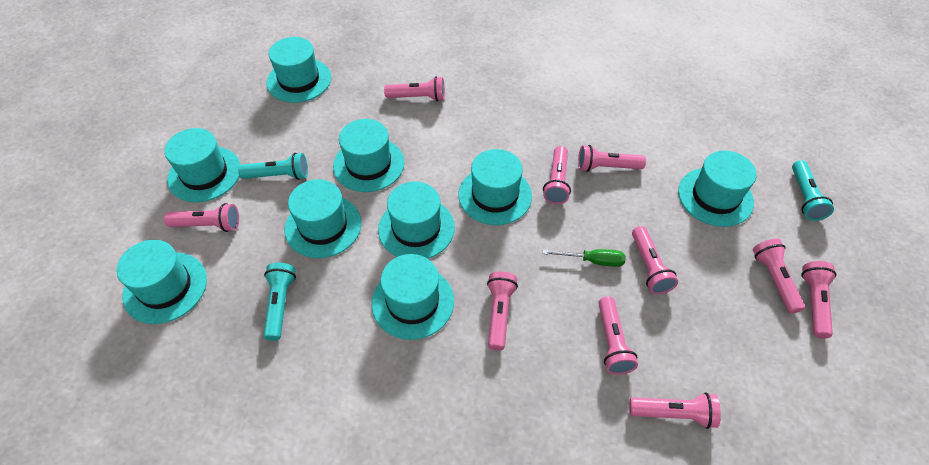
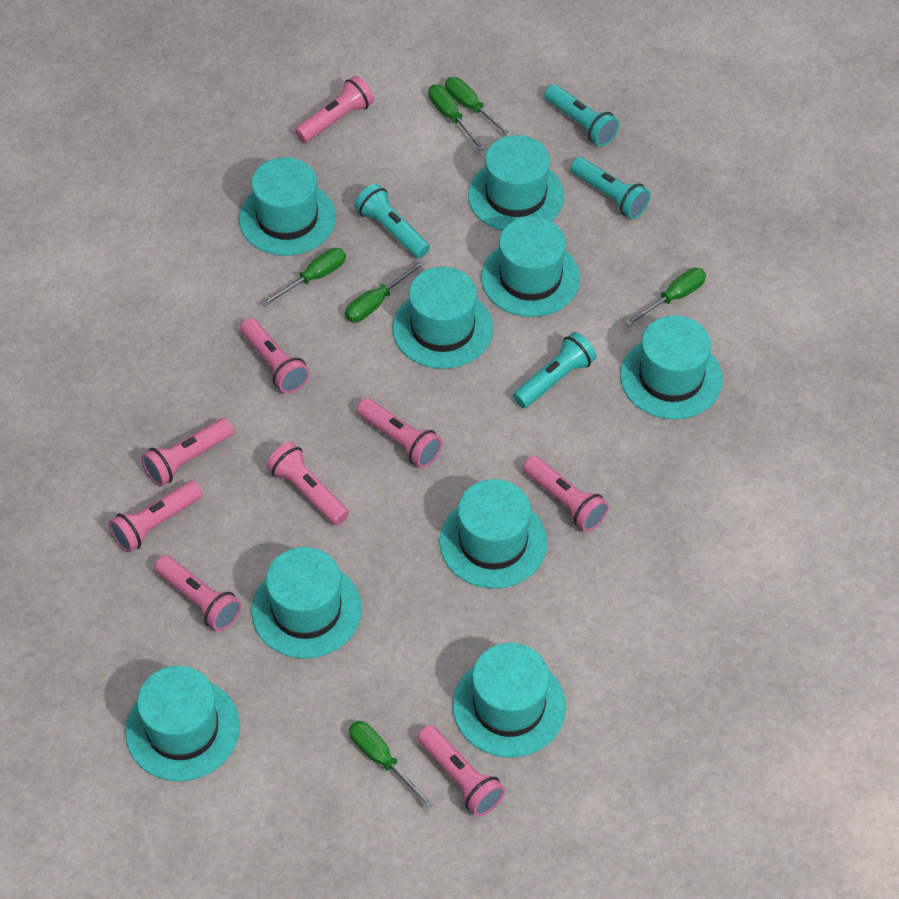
green screwdriver: [543,249,626,267] = 1 -> [261,248,346,307] [345,260,425,322] [349,721,434,809] [428,85,485,151] [445,77,513,136] [625,268,706,326] = 6
pink flashlight: [164,203,239,232] [384,76,445,102] [487,271,518,350] [543,146,571,204] [578,145,646,172] [598,296,638,375] [629,392,721,429] [632,226,678,294] [753,239,805,314] [801,261,836,339] = 10 -> [109,480,202,553] [141,418,234,486] [154,555,241,631] [240,318,310,393] [266,442,349,525] [295,76,374,143] [357,398,443,468] [417,725,505,817] [523,456,609,532] = 9
turquoise flashlight: [238,153,308,180] [263,262,296,341] [792,160,834,221] = 3 -> [355,184,430,258] [513,332,597,408] [544,84,619,146] [570,157,651,219] = 4

